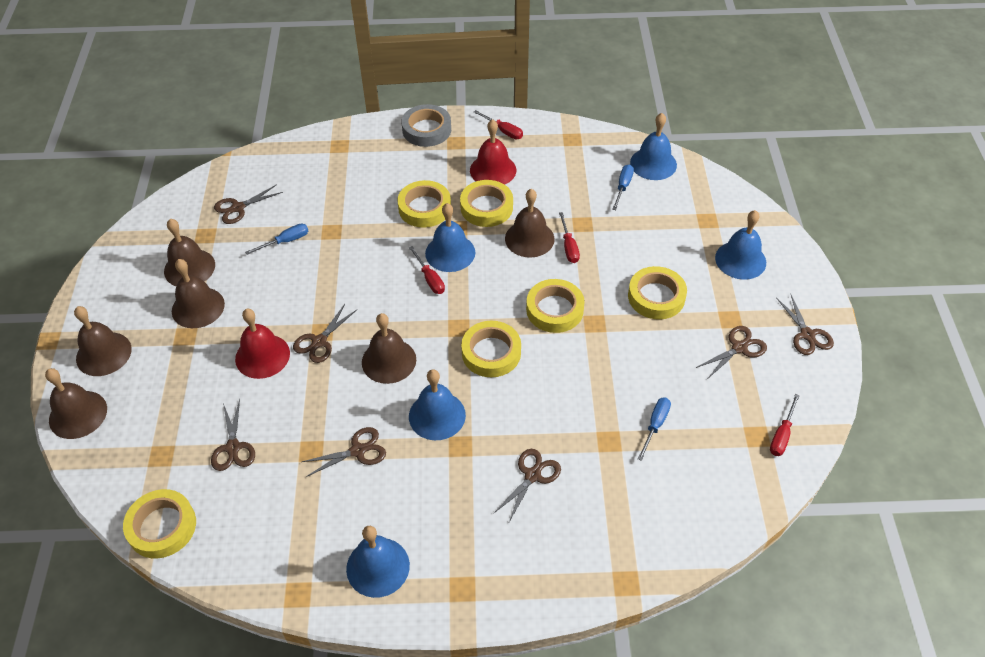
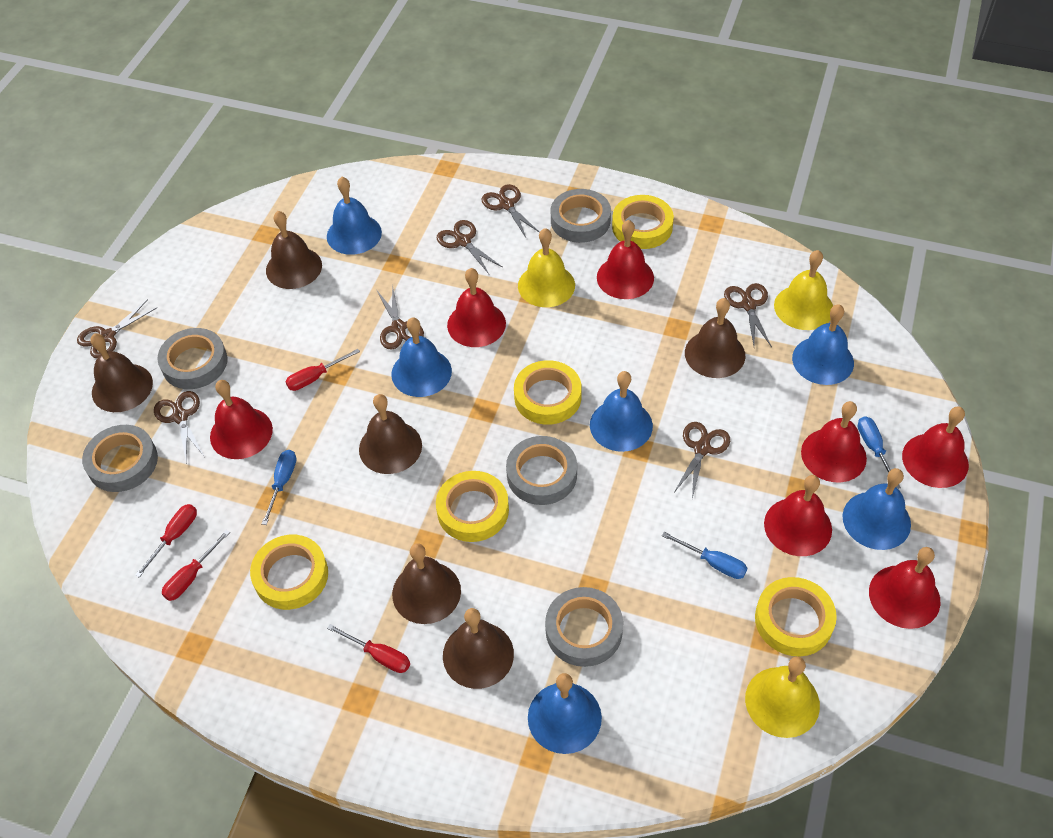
blue bell: [346,526,410,598] [409,369,466,440] [425,203,475,272] [630,113,677,180] [715,210,766,280] = 5 -> [327,177,382,255] [391,317,452,397] [528,673,602,754] [590,371,653,452] [792,304,854,385] [843,468,911,550] = 6
grey tape: [402,104,451,147] = 1 -> [82,425,158,492] [158,328,227,389] [506,436,577,505] [545,587,623,667] [551,189,611,243] = 5
red bell: [235,309,290,379] [470,119,516,185] = 2 -> [210,380,273,459] [447,268,506,347] [597,220,654,299] [764,475,832,556] [801,401,867,482] [869,547,941,629] [902,406,969,488] = 7
yellow bell: none = 0 -> [518,228,575,307] [745,657,820,738] [774,250,833,330] = 3
yellow tape: [123,489,196,558] [397,180,451,228] [460,180,513,227] [461,321,521,377] [526,279,585,333] [628,266,687,319] = 6 -> [250,535,328,610] [436,471,509,542] [514,360,582,425] [612,195,674,249] [755,577,837,656] = 5

